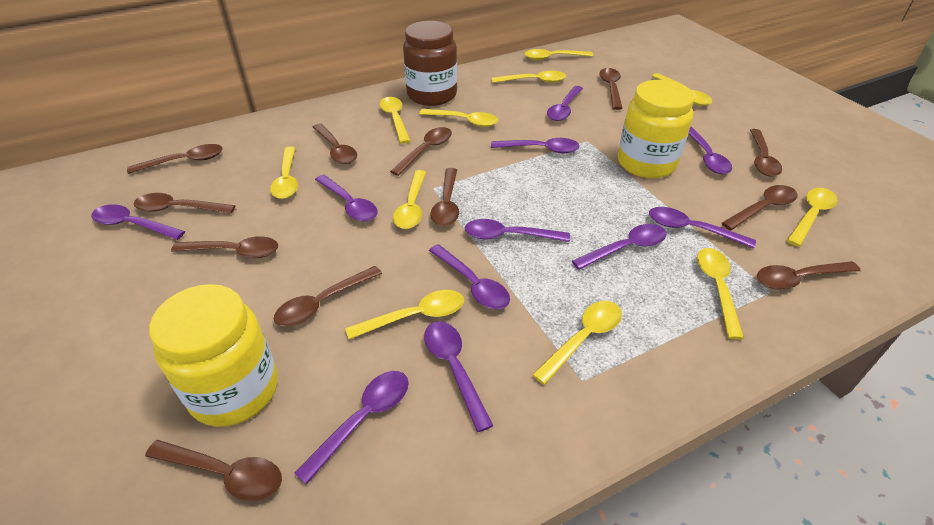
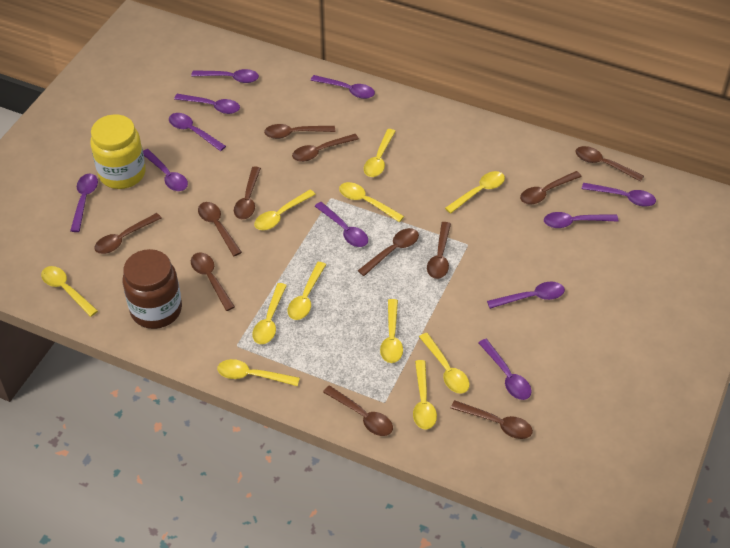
yellow jar: [149,284,278,427] [618,80,694,178] = 2 -> [90,114,146,189] = 1

